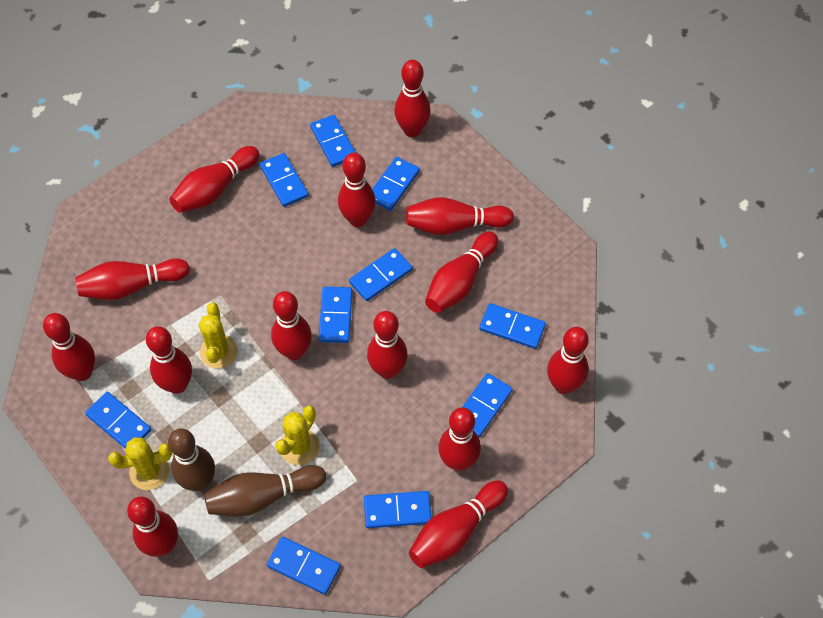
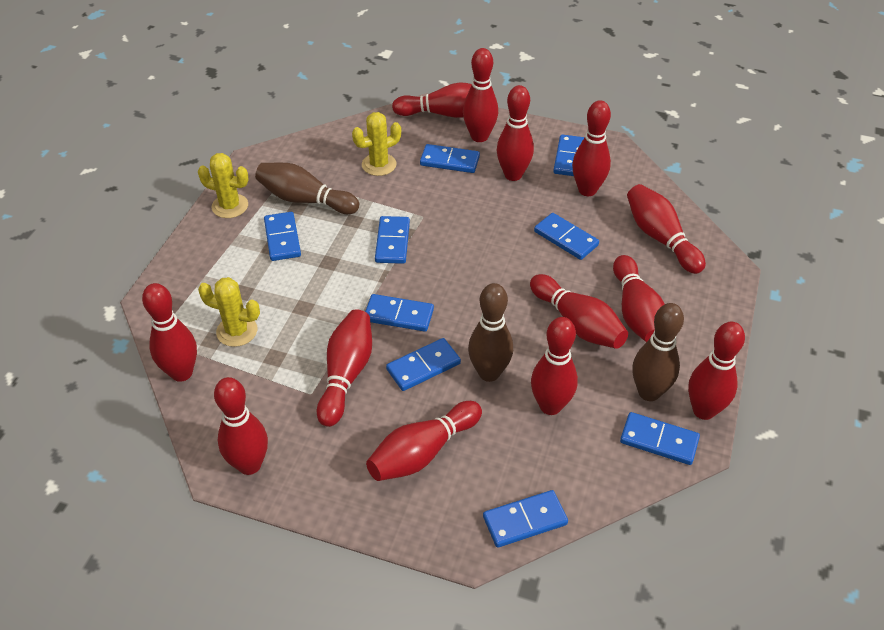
blue domino: [85,392,151,448] [260,153,309,207] [267,537,341,595] [310,115,356,167] [319,287,352,343] [349,248,413,301] [364,491,432,528] [372,157,420,211] [463,373,513,437] [479,303,546,349] = 10 -> [264,212,301,261] [365,294,434,332] [375,216,410,264] [386,338,461,391] [420,144,480,173] [483,490,568,548] [534,213,599,260] [553,135,585,176] [620,412,700,465] = 9
brown bowling pin: [168,429,215,491] [204,465,326,517] = 2 -> [255,163,359,214] [468,283,513,382] [632,303,684,401] = 3
red bowling pin: [43,313,95,381] [75,259,190,300] [127,497,178,557] [146,326,192,394] [170,146,259,213] [271,291,312,360] [338,153,376,227] [367,311,408,379] [394,60,431,137] [406,197,514,235] [409,480,508,568] [425,231,498,313] [438,407,481,471] [547,327,589,394] = 14 -> [142,283,197,382] [214,377,268,475] [317,309,372,427] [366,401,482,481] [392,82,472,118] [463,48,498,142] [497,85,534,181] [530,274,628,349] [531,317,578,415] [572,100,611,196] [613,255,664,342] [627,184,706,274] [688,322,745,420] = 13

